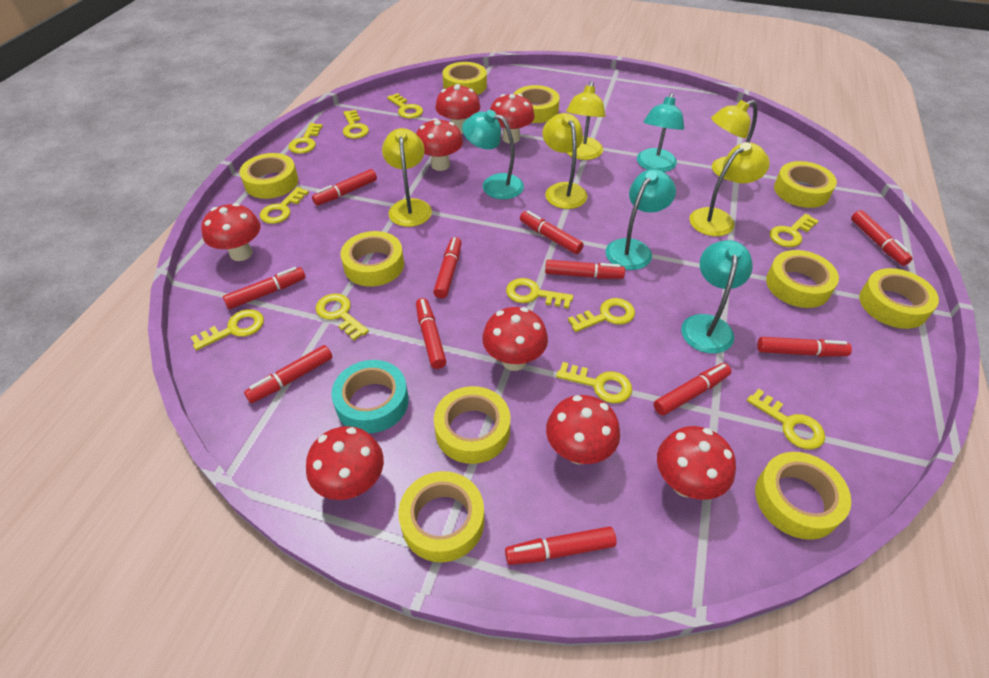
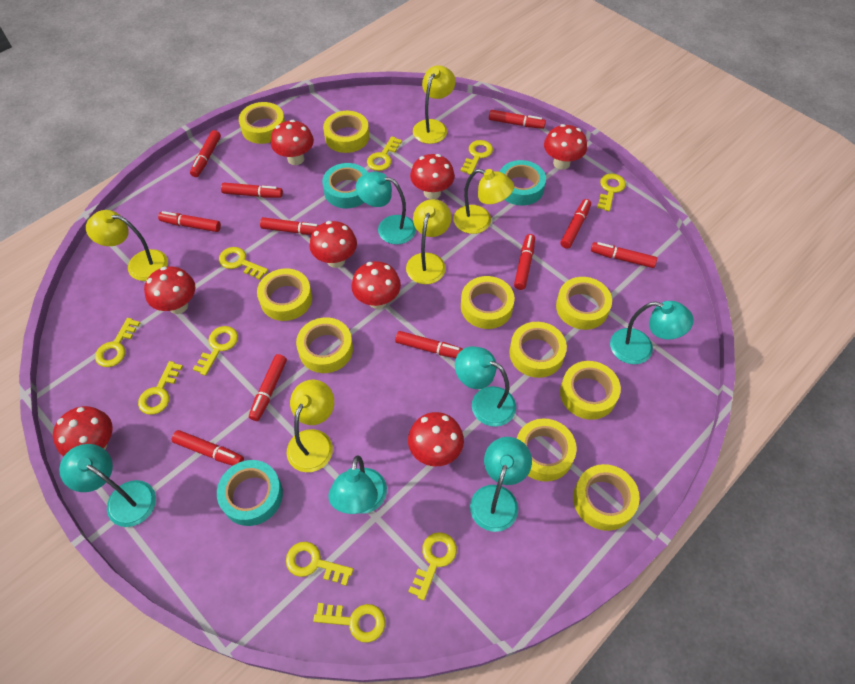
turquoise lamp: [462,110,524,199] [605,169,676,270] [637,93,684,172] [681,240,753,354] = 4 -> [59,444,156,527] [328,455,387,514] [356,172,416,245] [455,346,516,427] [470,437,532,532] [610,301,694,364] = 6
turquoise tape: [331,360,409,433] = 1 -> [217,460,283,526] [322,163,368,209] [500,160,546,206] = 3
yellow key: [191,309,264,351] [260,187,309,224] [289,123,323,154] [316,294,369,341] [343,110,369,139] [387,93,423,119] [506,278,573,309] [556,362,632,403] [568,298,635,332] [747,389,825,450] [770,214,819,247] = 11 -> [95,318,140,367] [138,361,183,415] [193,326,238,376] [219,247,268,280] [286,542,353,586] [313,603,385,643] [367,136,402,171] [408,532,457,600] [461,140,493,175] [597,173,626,211] = 10

